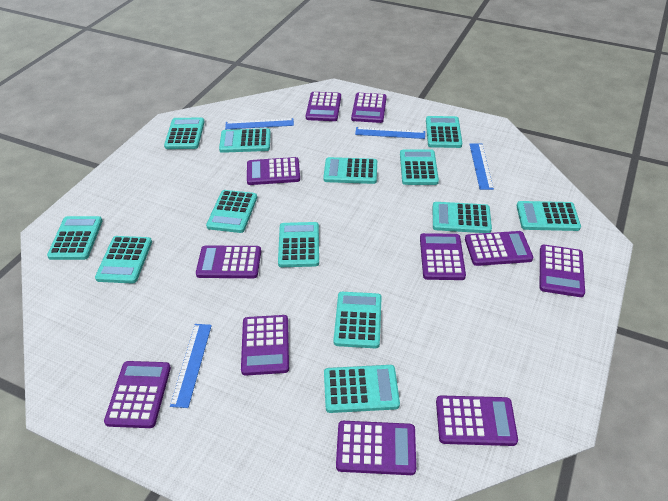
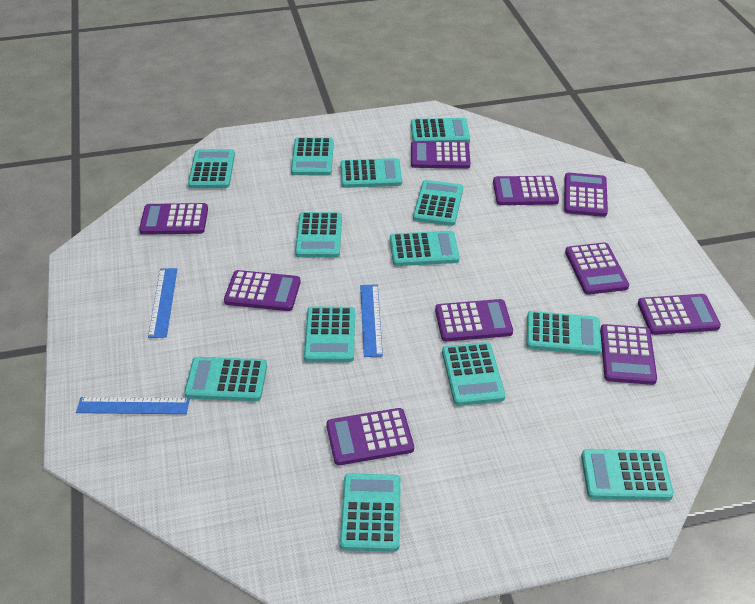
blue ruler: [170,324,212,408] [225,118,294,129] [355,127,425,139] [469,143,494,190] = 4 -> [76,397,190,414] [148,268,177,338] [360,284,383,357] = 3
purple calculator: [104,361,171,428] [196,245,261,278] [241,315,289,376] [247,157,300,185] [306,92,341,121] [336,421,416,475] [351,93,387,123] [420,233,466,280] [436,395,518,446] [465,231,533,266] [540,245,585,297] = 11 -> [139,203,208,235] [224,270,301,311] [326,408,414,465] [411,141,470,169] [435,299,513,341] [493,176,559,205] [564,173,608,217] [565,242,629,295] [600,324,657,385] [638,294,721,335] = 10

